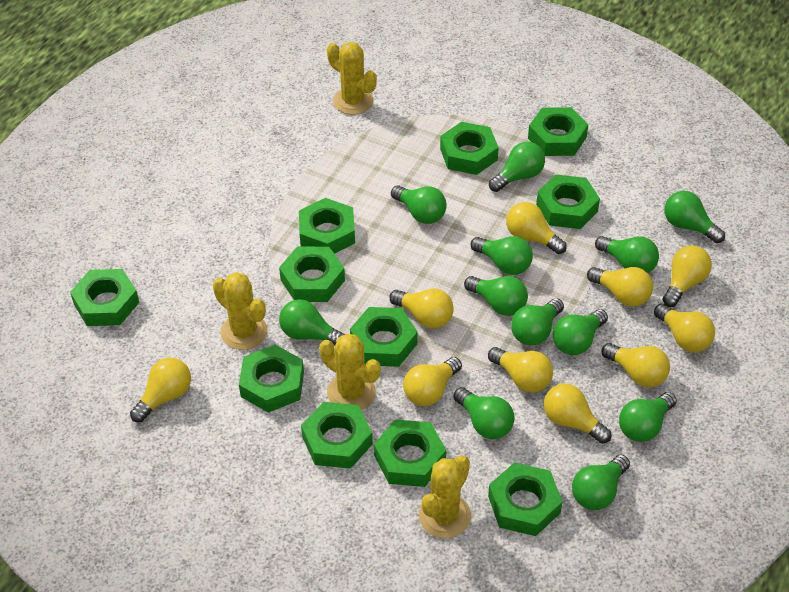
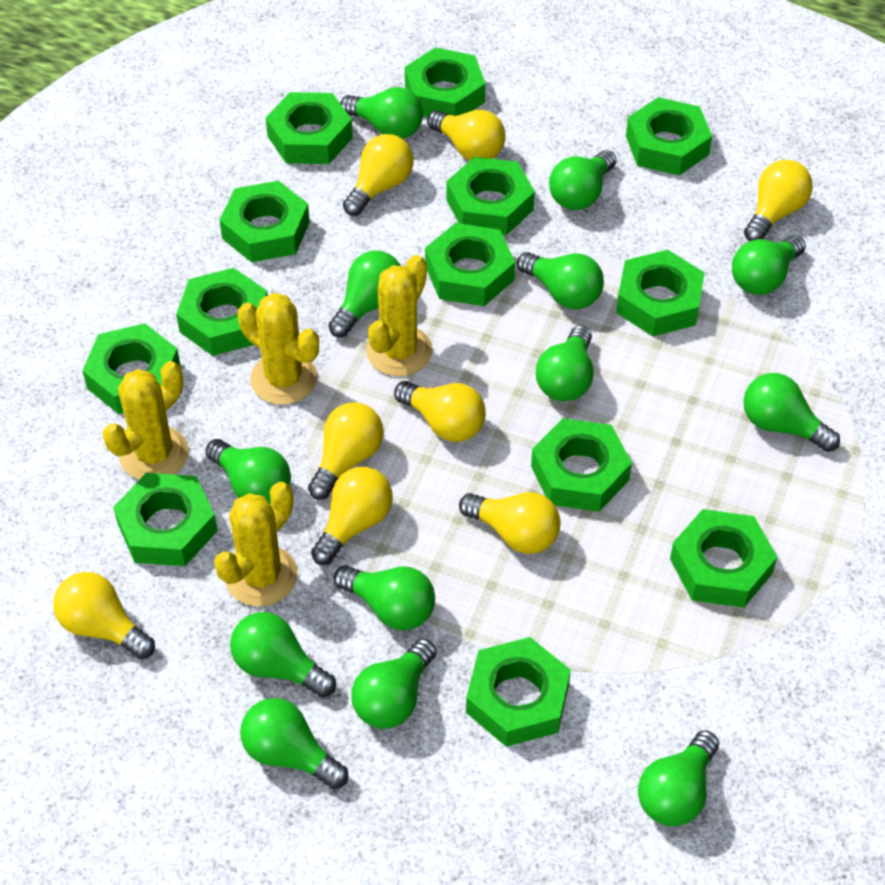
green light bulb: [279,299,345,346] [391,186,447,224] [453,387,515,439] [464,276,528,316] [471,236,533,275] [489,142,545,192] [511,298,564,346] [553,309,608,355] [572,455,630,510] [595,236,659,273] [619,392,677,442] [665,191,725,243] = 12 -> [205,439,291,504] [230,612,336,698] [240,698,348,789] [328,251,401,337] [334,565,435,630] [340,87,423,139] [351,639,436,729] [517,252,604,309] [536,325,593,401] [549,150,617,210] [638,730,719,826] [732,235,806,295] [743,373,840,452] = 13
green nut: [70,269,139,326] [239,345,304,413] [279,247,345,302] [299,198,355,254] [301,402,373,469] [350,307,418,367] [374,419,446,487] [440,122,499,175] [488,462,563,536] [528,107,588,156] [536,174,600,229] = 11 -> [82,323,180,414] [113,473,218,566] [176,268,268,356] [219,181,310,263] [266,92,353,164] [405,47,486,117] [425,223,515,306] [446,157,535,235] [466,637,571,747] [531,418,632,512] [616,250,705,336] [626,97,712,175] [670,509,777,608] = 13
yellow light bulb: [130,358,191,422] [389,289,454,329] [403,357,462,406] [488,347,553,392] [506,202,567,254] [544,383,611,444] [587,267,653,307] [602,343,670,387] [654,304,715,352] [663,246,712,307] = 10 -> [53,572,155,659] [308,402,384,500] [311,467,393,565] [343,134,414,216] [394,381,486,442] [427,110,506,160] [459,492,561,554] [744,160,813,241] = 8

